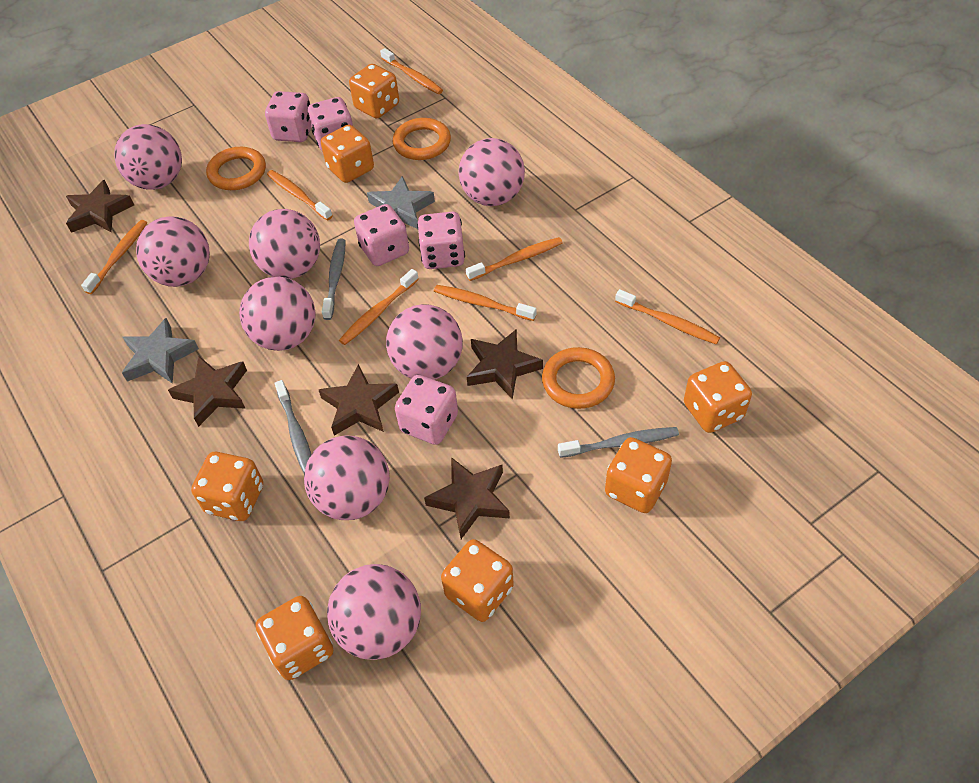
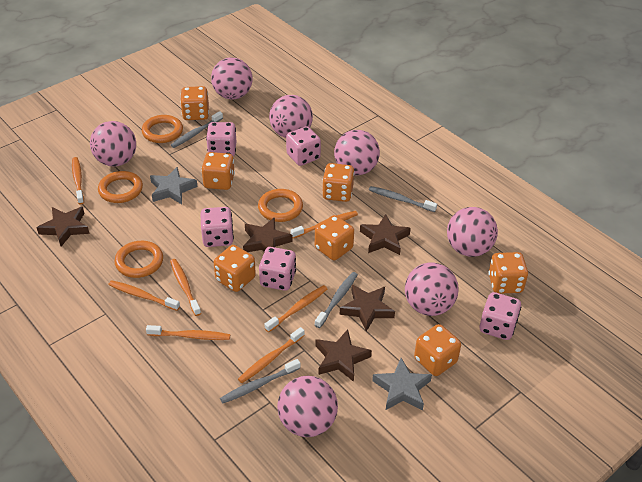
grey toothbrush: [275,380,312,473] [322,239,346,320] [558,427,679,458] = 3 -> [171,111,223,148] [220,359,301,403] [315,272,358,328] [369,186,437,212] = 4
orange ring: [206,147,266,190] [393,118,451,160] [542,347,615,409] = 3 -> [98,171,143,203] [114,241,163,278] [142,115,183,143] [258,189,303,222] = 4
pink ball: [114,124,182,190] [136,216,210,287] [239,277,316,351] [249,209,320,279] [304,436,390,520] [327,564,421,660] [386,304,463,380] [459,138,525,206] = 8 -> [90,121,136,166] [211,57,253,99] [269,95,313,138] [277,376,338,437] [334,130,380,175] [405,262,459,316] [447,207,498,257] = 7

